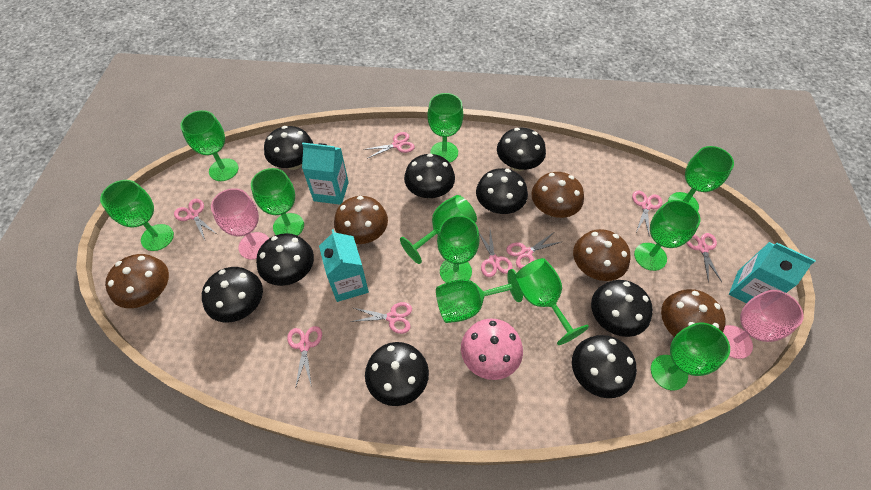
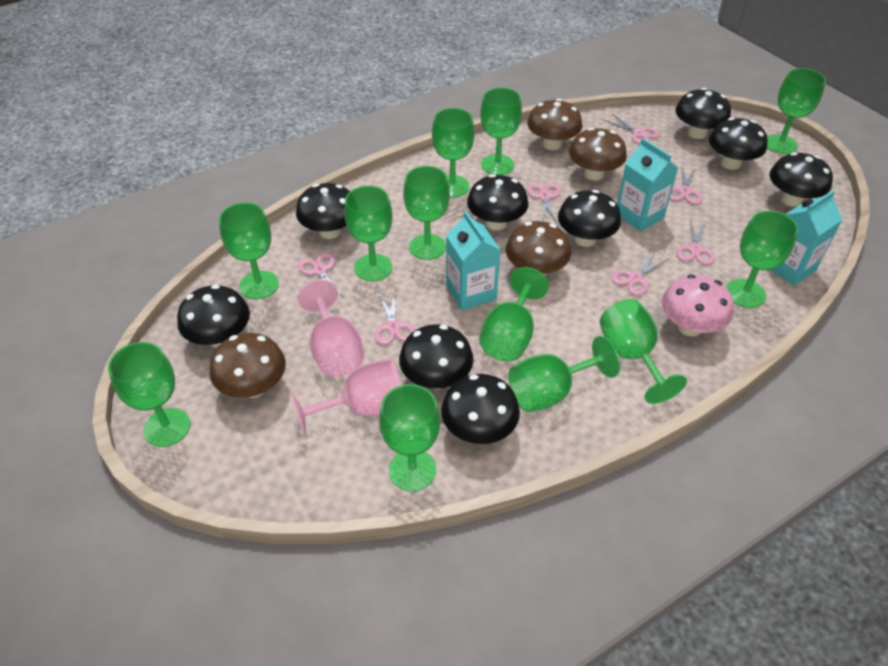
brown mushroom: [105,254,169,308] [334,196,388,244] [531,172,584,218] [573,229,631,281] [661,289,726,337] = 5 -> [210,333,286,398] [505,221,571,276] [527,99,582,150] [569,128,627,181] = 4
green goblet: [100,180,174,251] [180,110,239,181] [251,168,304,236] [400,195,477,264] [428,93,463,163] [436,269,523,323] [437,215,480,283] [517,258,589,345] [634,200,700,271] [651,322,730,391] [668,146,734,211] = 11 -> [108,342,190,447] [219,202,279,299] [344,186,392,281] [379,384,440,491] [403,166,450,260] [432,108,475,197] [479,267,549,362] [480,88,522,175] [509,336,620,412] [600,299,687,404] [726,211,798,308] [767,68,826,154] = 12
pink scissors: [174,199,217,240] [287,326,322,389] [350,302,412,334] [363,132,415,158] [479,230,513,277] [506,233,563,269] [632,191,662,237] [687,233,722,282] = 8 -> [298,253,345,298] [375,291,415,345] [527,184,561,224] [604,114,660,144] [611,253,670,296] [670,165,702,204] [677,220,714,265] = 7

